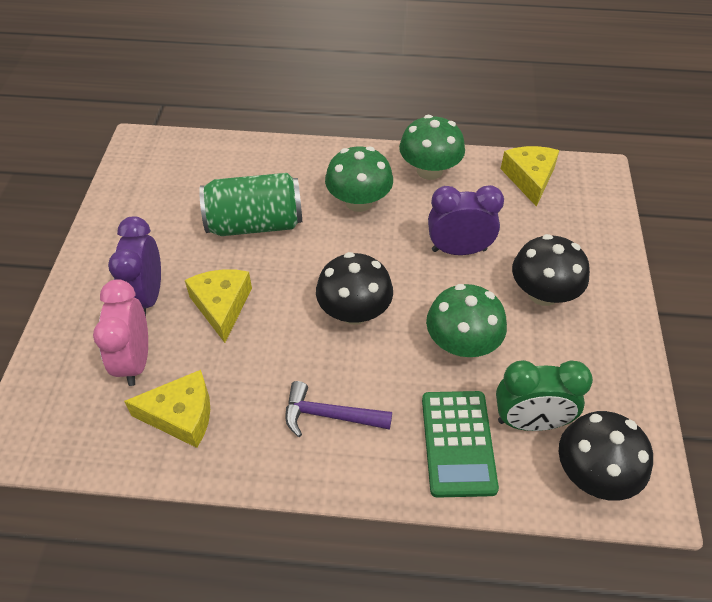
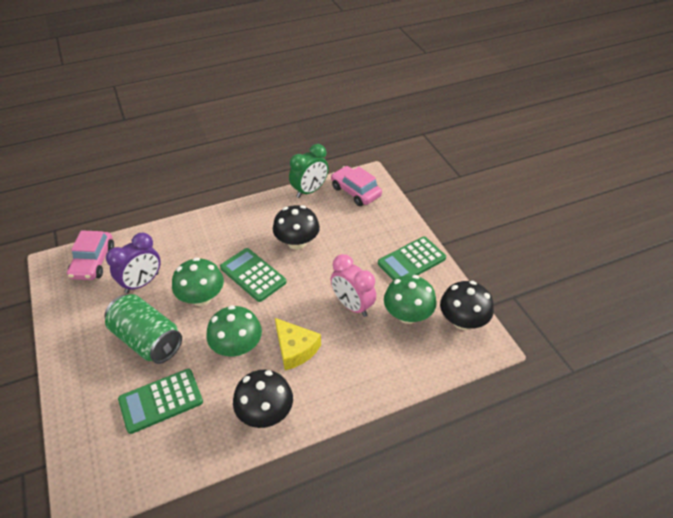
green calculator: [422,391,499,498] = 1 -> [118,369,203,434] [220,248,287,302] [378,237,446,280] = 3
pink car: none = 0 -> [67,230,114,280] [331,166,382,206] = 2
purple clock: [108,216,161,316] [428,185,504,255] = 2 -> [106,233,161,293] = 1
purple hammer: [285,381,392,437] = 1 -> none = 0
yellow cheese: [124,370,210,448] [185,269,252,343] [501,146,560,207] = 3 -> [275,318,321,370] = 1

